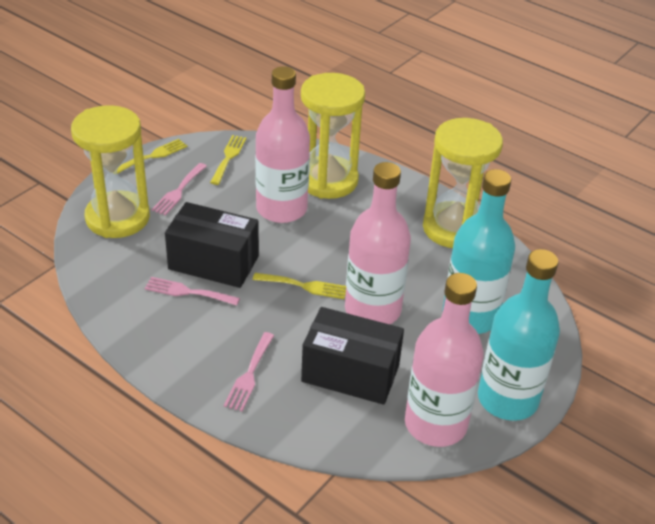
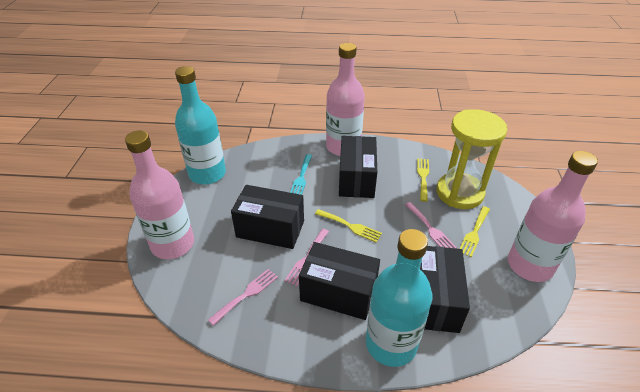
black box: [165,202,259,288] [301,307,404,405] = 2 -> [231,185,304,249] [299,242,380,320] [339,136,377,198] [420,246,470,333] = 4
turquoise fork: none = 0 -> [290,154,312,195] = 1
yellow hourglass: [71,105,150,238] [301,73,365,199] [423,118,503,248] = 3 -> [436,109,507,209] = 1

